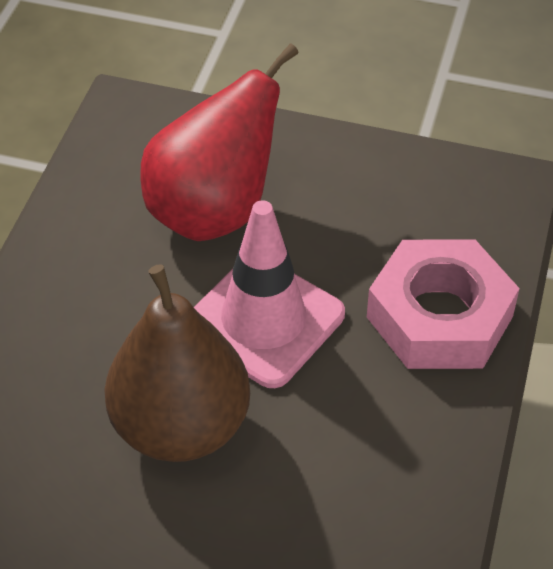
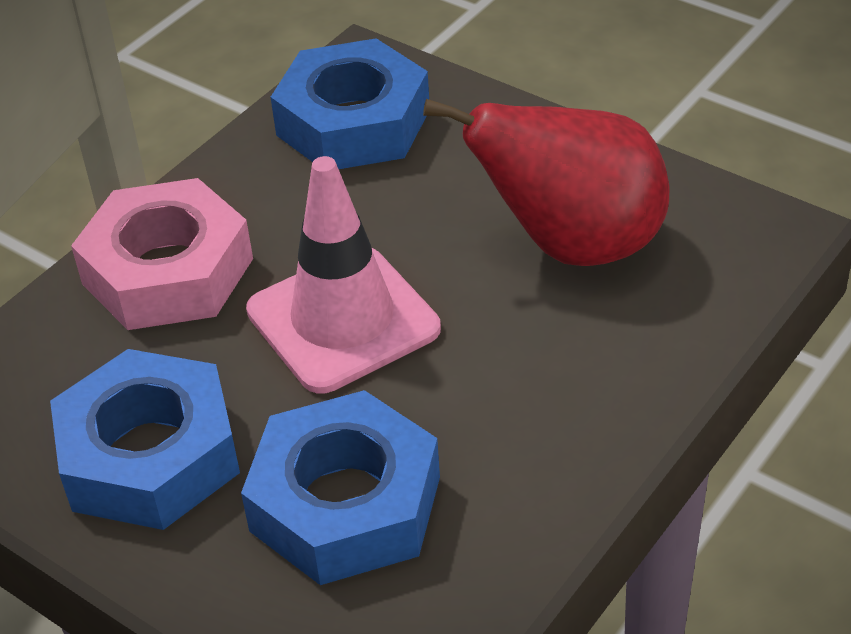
blue nut: none = 0 -> [50,349,240,530] [241,390,440,585] [271,38,429,169] = 3
brown pear: [104,264,250,462] = 1 -> none = 0

